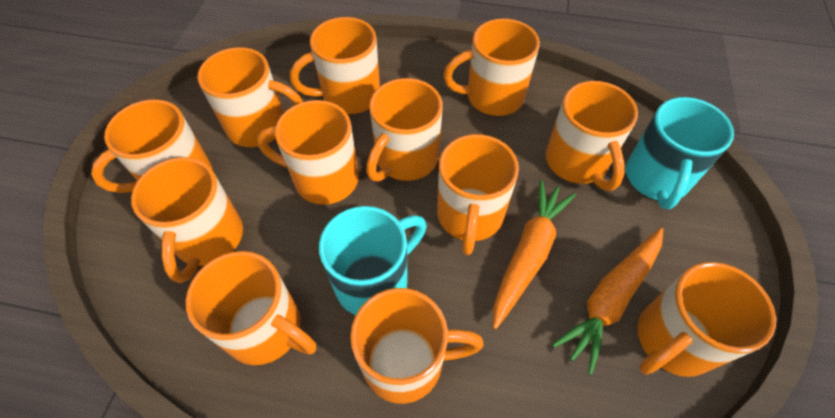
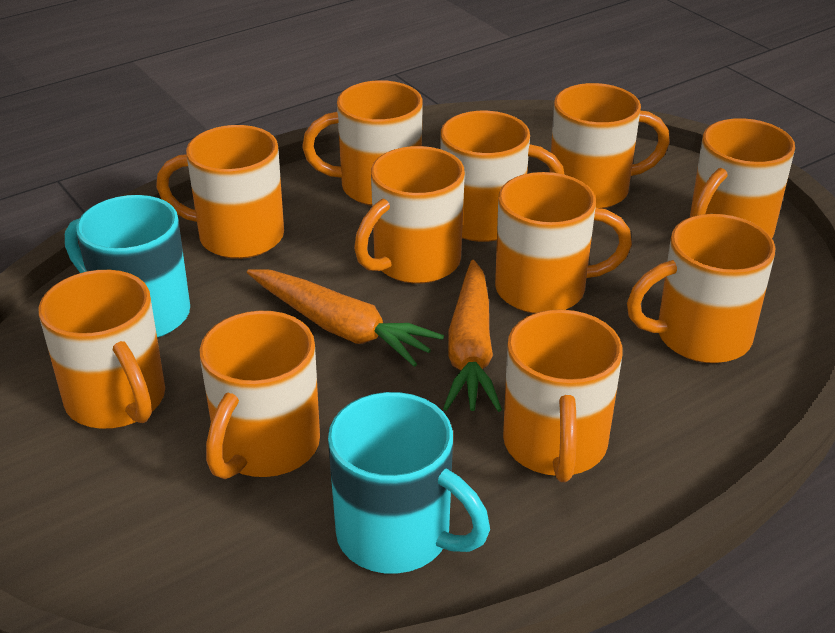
orange mug: [91,99,212,193] [131,157,243,283] [186,251,316,365] [198,47,303,147] [257,100,359,205] [290,17,380,114] [350,288,484,404] [366,78,443,182] [437,134,519,255] [443,18,540,116] [546,81,638,191] [637,262,776,377] = 12 -> [39,270,165,429] [156,125,284,259] [200,311,320,479] [302,80,423,206] [354,146,465,284] [441,111,564,242] [495,172,632,314] [503,309,623,482] [549,83,670,209] [627,214,776,363] [690,118,795,238] = 11

